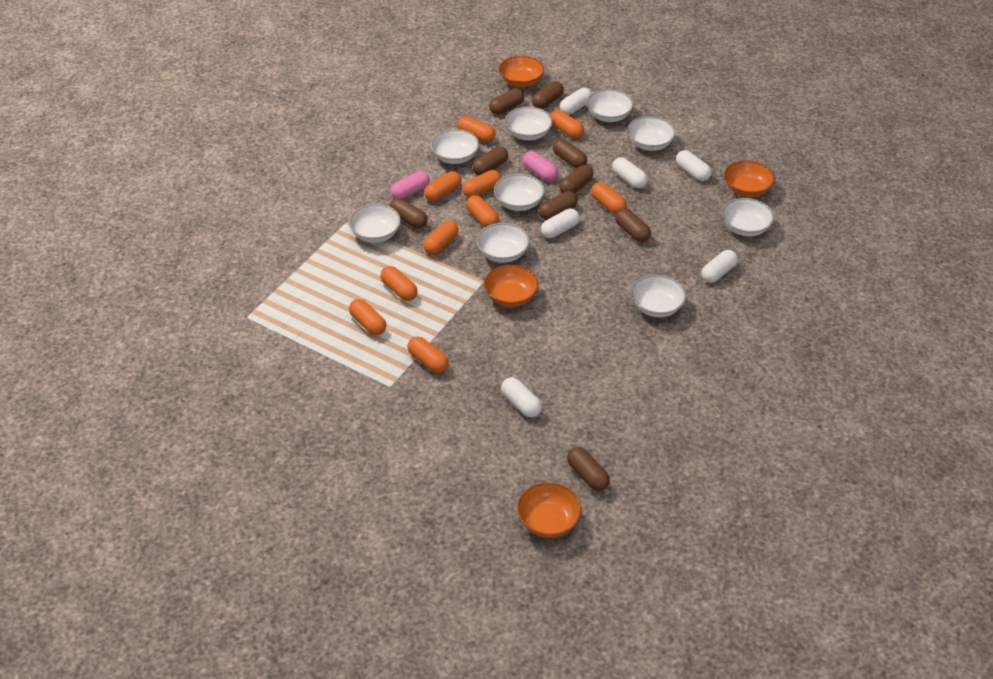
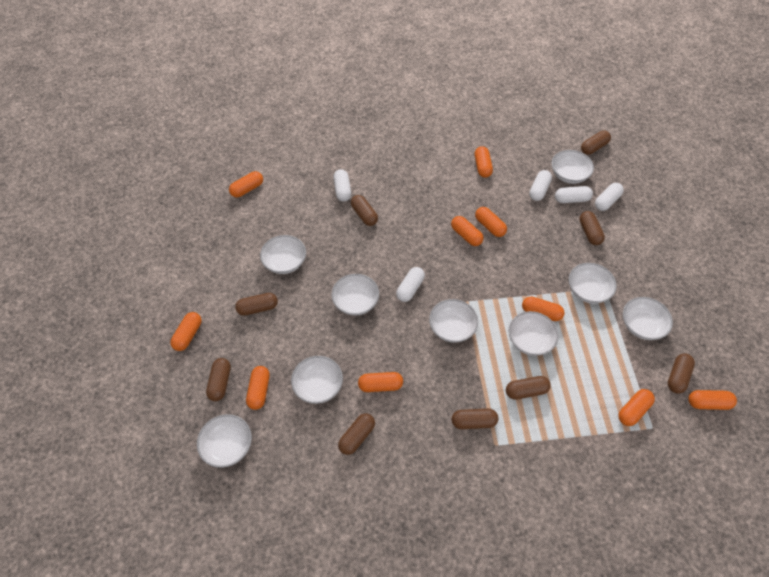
orange bowl: [484,265,539,307] [499,56,544,87] [517,482,582,538] [724,161,775,197] = 4 -> none = 0
pink capsule: [391,171,430,199] [523,151,558,181] = 2 -> none = 0
white capsule: [501,377,542,418] [541,208,580,238] [560,88,592,115] [612,157,648,188] [676,150,712,181] [701,250,738,283] = 6 -> [333,169,351,202] [396,267,425,302] [529,170,552,201] [555,186,593,203] [595,183,624,211] = 5

